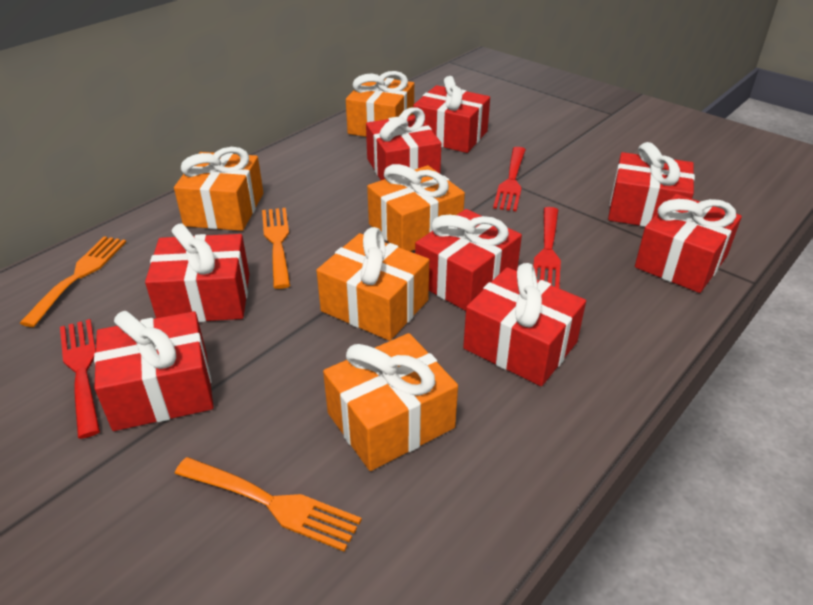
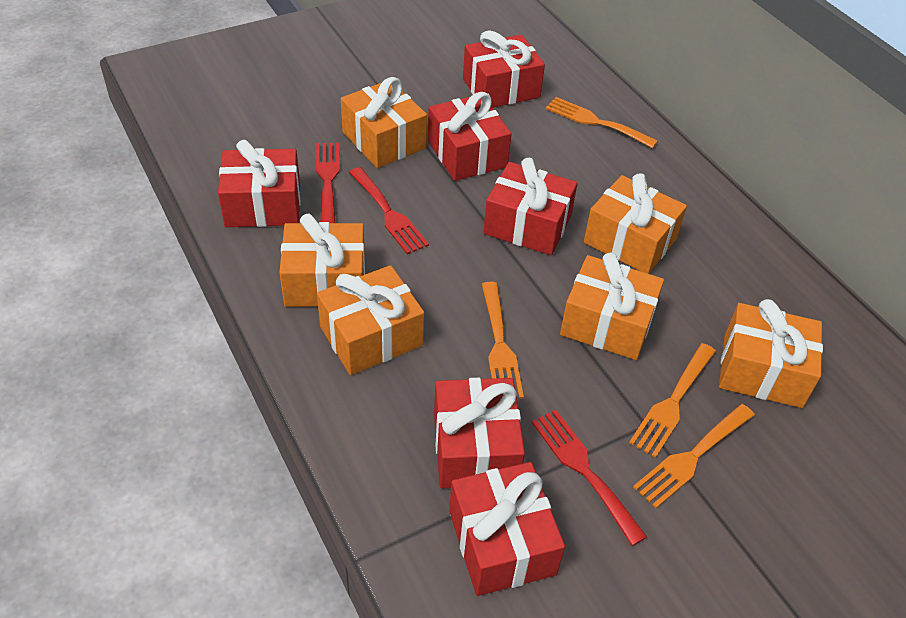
orange fork: [20,236,126,327] [175,457,362,552] [262,208,290,289] = 3 -> [482,282,524,399] [545,97,658,149] [629,343,716,458] [633,404,755,508] = 4
orange gift: [174,147,263,231] [316,227,429,341] [323,333,458,471] [346,71,414,137] [367,164,465,252] = 5 -> [279,214,365,307] [317,265,424,375] [341,77,427,168] [560,252,664,360] [584,173,687,274] [719,299,823,408] = 6
red gift: [94,311,214,431] [145,223,249,322] [366,107,441,180] [413,76,490,153] [415,209,522,311] [463,263,586,386] [608,142,695,227] [635,194,742,293] = 8 -> [218,140,300,227] [428,92,512,181] [434,378,525,488] [449,462,565,596] [463,30,545,108] [483,157,577,255] = 6

